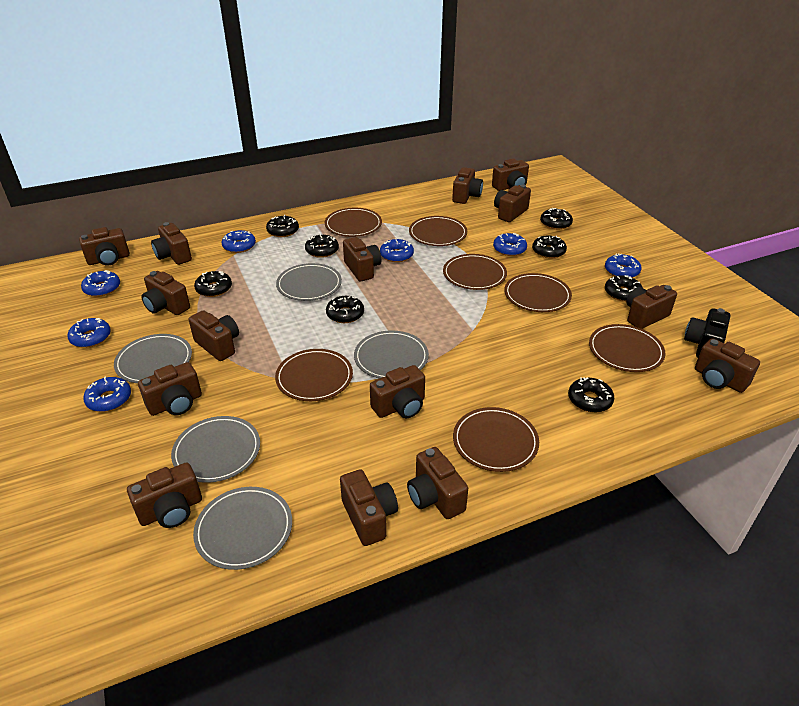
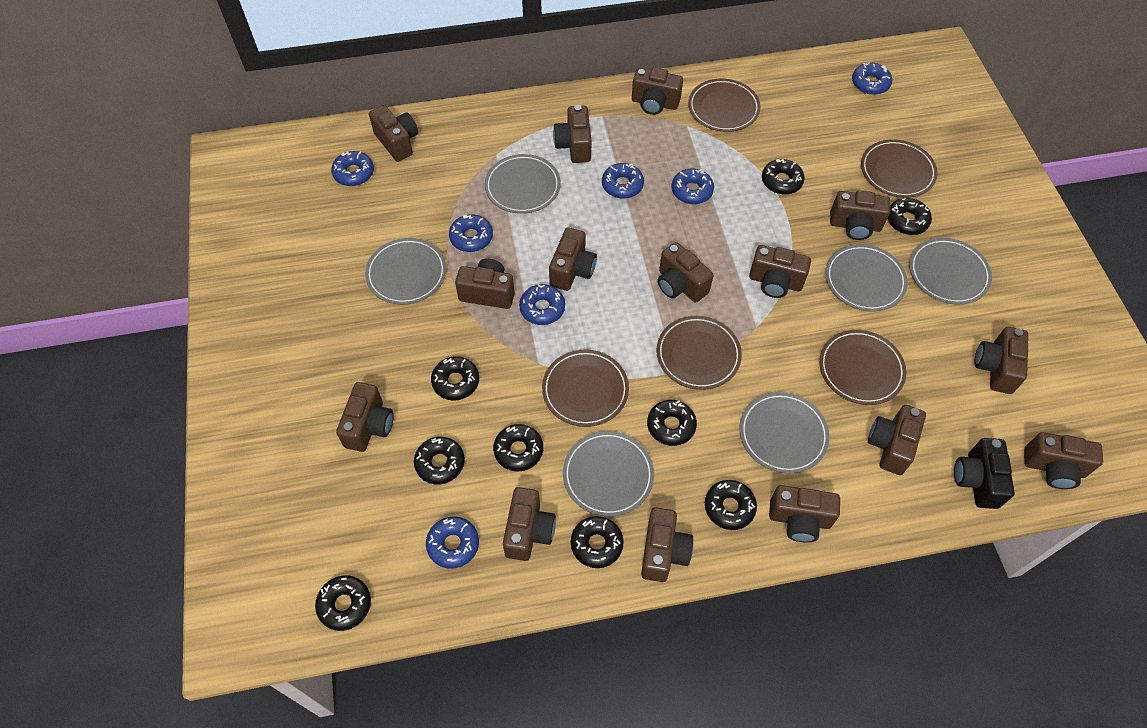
black donut: [194,271,232,297] [266,215,299,237] [305,234,339,258] [326,296,364,323] [532,235,567,259] [540,208,573,230] [568,377,614,413] [605,275,643,302] = 8 -> [315,575,371,631] [414,437,465,485] [431,356,479,401] [493,424,543,471] [571,516,624,568] [647,400,697,446] [705,480,757,530] [762,159,805,194] [887,198,932,235] = 9
brown plate: [275,349,353,401] [325,208,382,237] [409,216,467,246] [443,254,507,290] [453,407,539,472] [504,273,572,312] [589,324,666,372] = 7 -> [542,349,629,427] [656,316,742,390] [688,79,761,132] [819,330,906,405] [861,139,938,198] = 5
grey plate: [114,334,192,383] [171,416,260,483] [193,487,292,570] [276,263,342,301] [354,330,429,379] = 5 -> [365,238,446,305] [485,154,561,214] [563,431,654,517] [740,392,830,474] [825,244,908,312] [909,238,992,305] = 6

